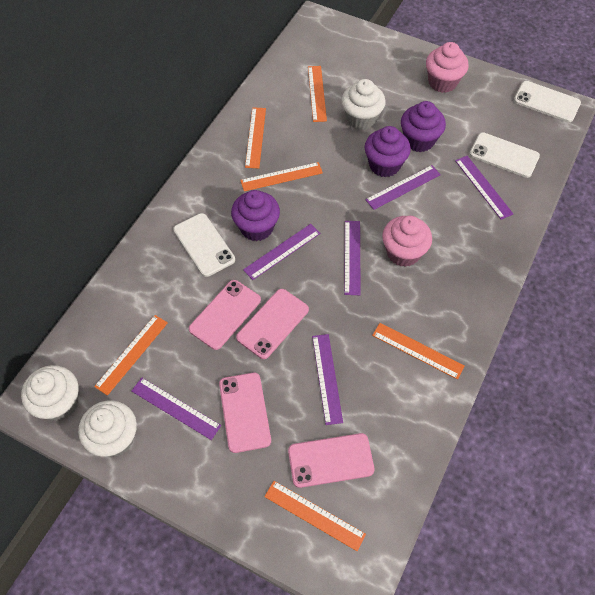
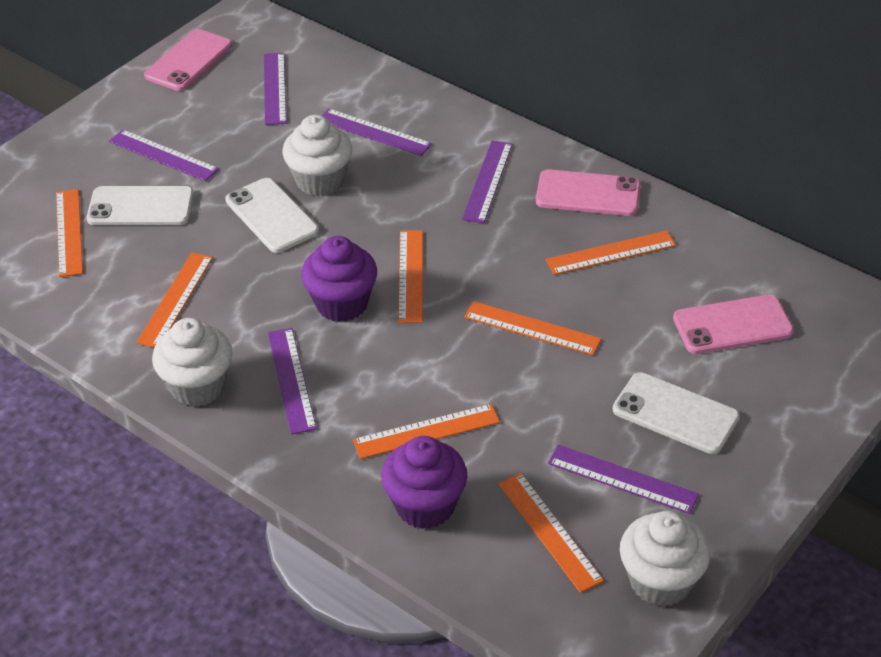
orange ruler: [94,315,168,396] [240,162,323,191] [245,107,266,168] [264,481,366,551] [308,66,327,122] [372,323,464,379] = 6 -> [56,189,83,277] [136,253,213,347] [353,404,500,459] [398,230,423,323] [464,301,602,355] [499,473,604,593] [546,230,676,275] = 7
pink cupcake: [382,216,432,267] [426,42,469,93] = 2 -> none = 0
pink phone: [189,280,261,350] [219,372,271,453] [236,289,309,359] [288,433,375,488] = 4 -> [144,29,232,91] [536,169,641,216] [673,295,794,354] = 3
purple cupcake: [231,190,280,241] [365,126,411,177] [401,101,446,152] = 3 -> [301,236,377,322] [381,436,467,529] = 2

